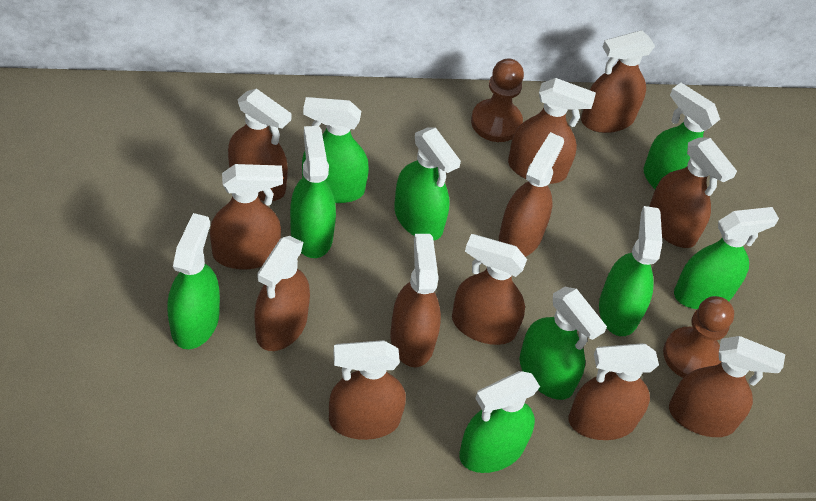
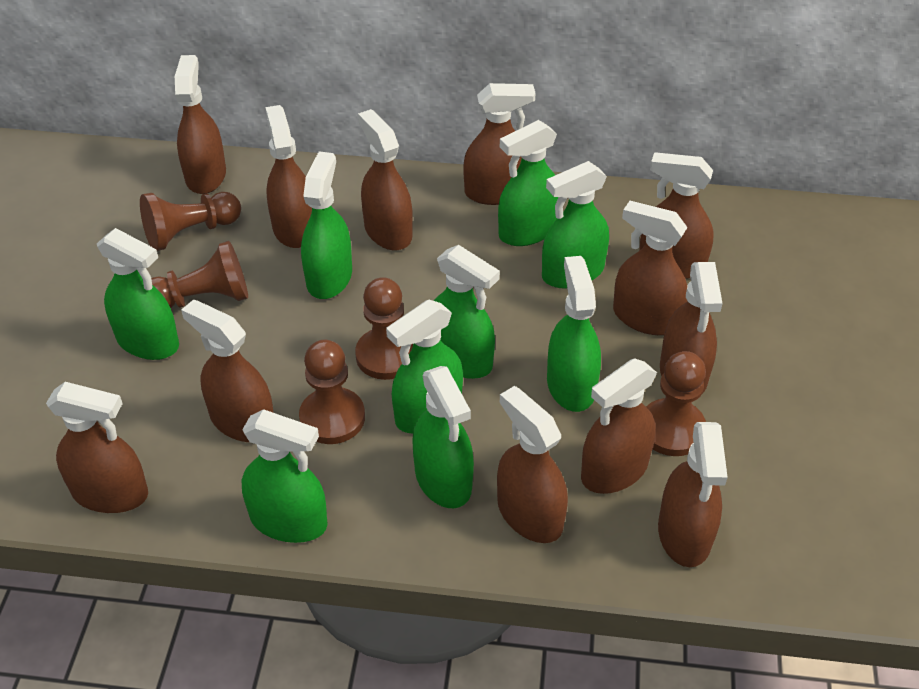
brown pawn: [471,58,524,142] [663,296,734,378] = 2 -> [140,192,241,251] [151,241,248,308] [299,340,365,444] [355,277,413,380] [646,351,706,456] = 5

